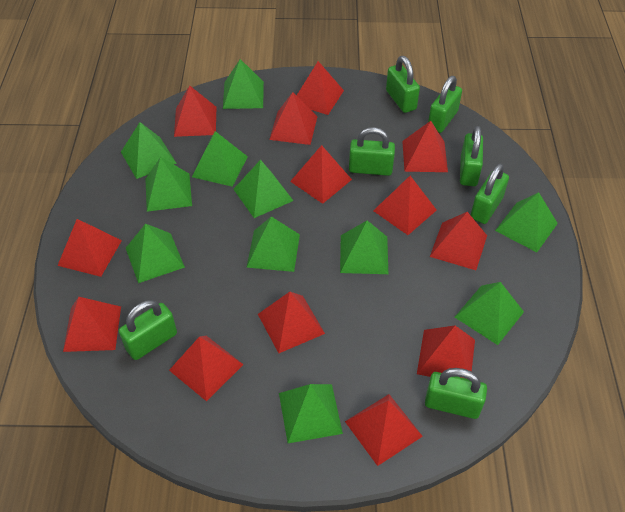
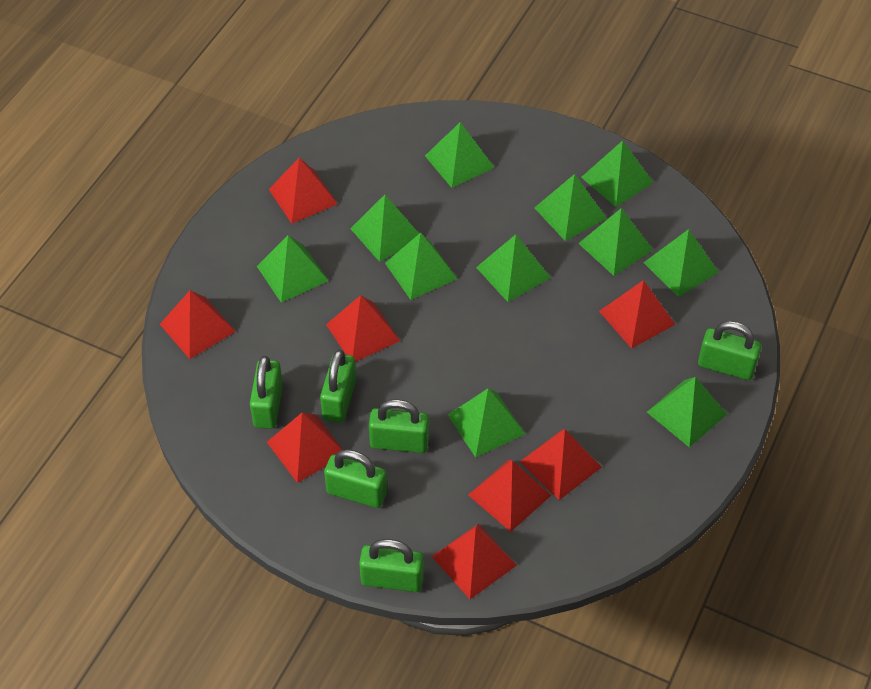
green padlock: [119,300,177,360] [349,127,395,176] [386,56,420,113] [425,368,487,419] [428,76,462,133] [460,126,483,186] [471,163,509,224] = 7 -> [250,356,283,429] [320,350,356,423] [324,449,387,508] [359,539,424,592] [369,399,429,453] [698,321,761,380] = 6
red pyramid: [58,219,122,277] [63,297,121,352] [169,336,244,401] [174,85,216,137] [258,292,325,353] [269,92,318,145] [290,145,352,204] [296,61,344,115] [345,394,423,466] [373,176,437,235] [402,121,448,172] [417,325,475,378] [430,212,487,270] = 13 -> [160,290,236,359] [267,412,343,483] [269,158,338,224] [326,295,400,362] [432,523,517,599] [468,460,551,532] [520,429,602,500] [599,280,676,349] = 8

